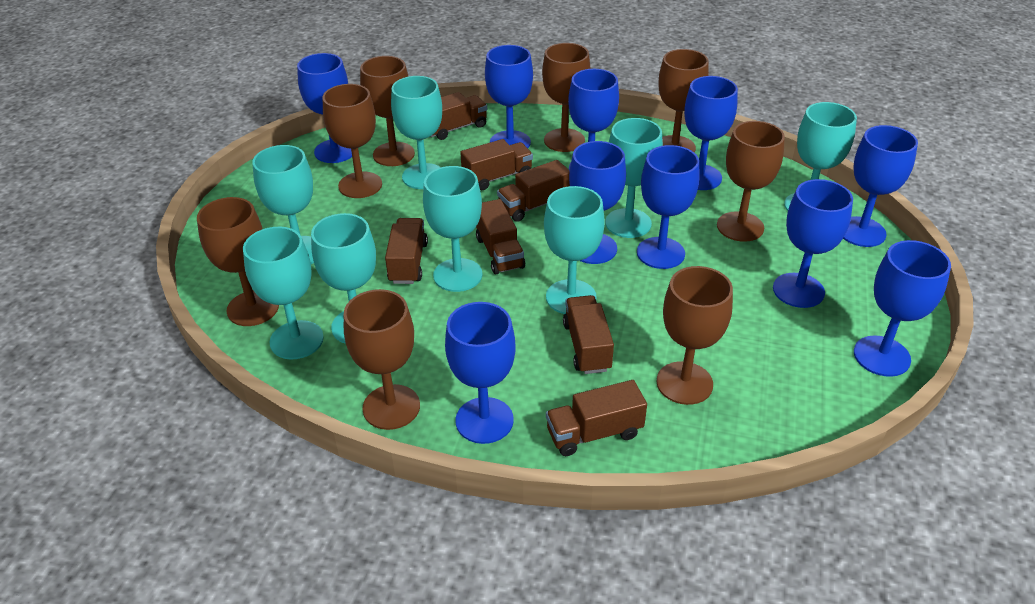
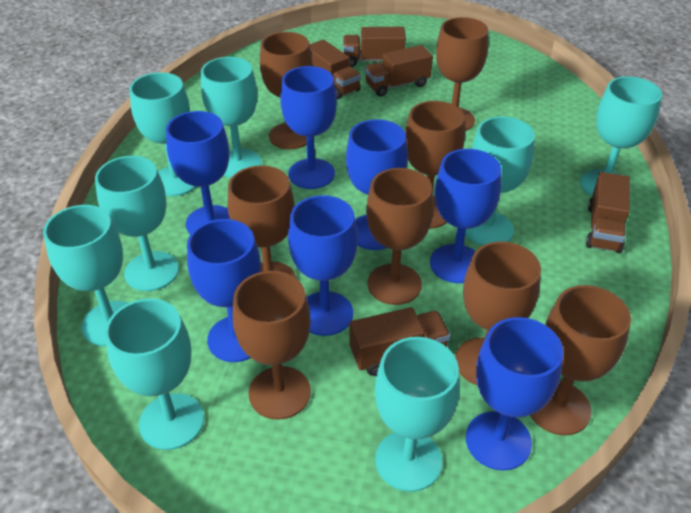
blue goblet: [297,53,352,163] [445,302,516,444] [485,45,533,148] [568,69,619,170] [569,141,626,264] [637,145,700,269] [684,76,738,190] [773,179,853,308] [843,125,918,247] [854,240,951,377] = 10 -> [166,111,230,235] [187,219,261,362] [280,66,337,189] [288,195,358,336] [346,119,408,250] [430,149,501,283] [466,317,563,471] = 7
brown truck: [385,218,428,284] [431,92,487,140] [460,139,533,190] [476,199,525,274] [497,160,570,222] [546,380,647,456] [563,295,614,374] = 7 -> [310,39,361,99] [343,27,406,67] [349,307,451,376] [365,45,433,97] [586,172,630,253] = 5

